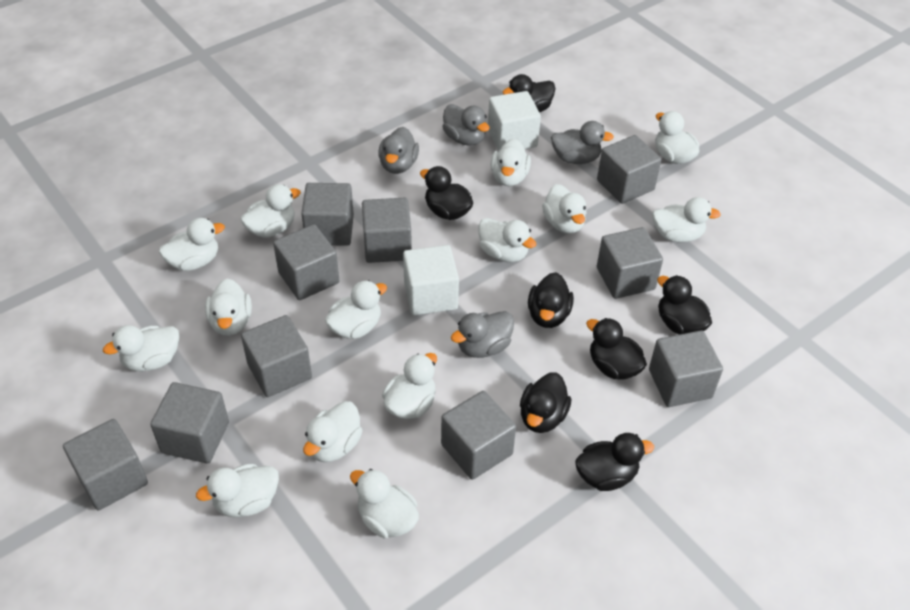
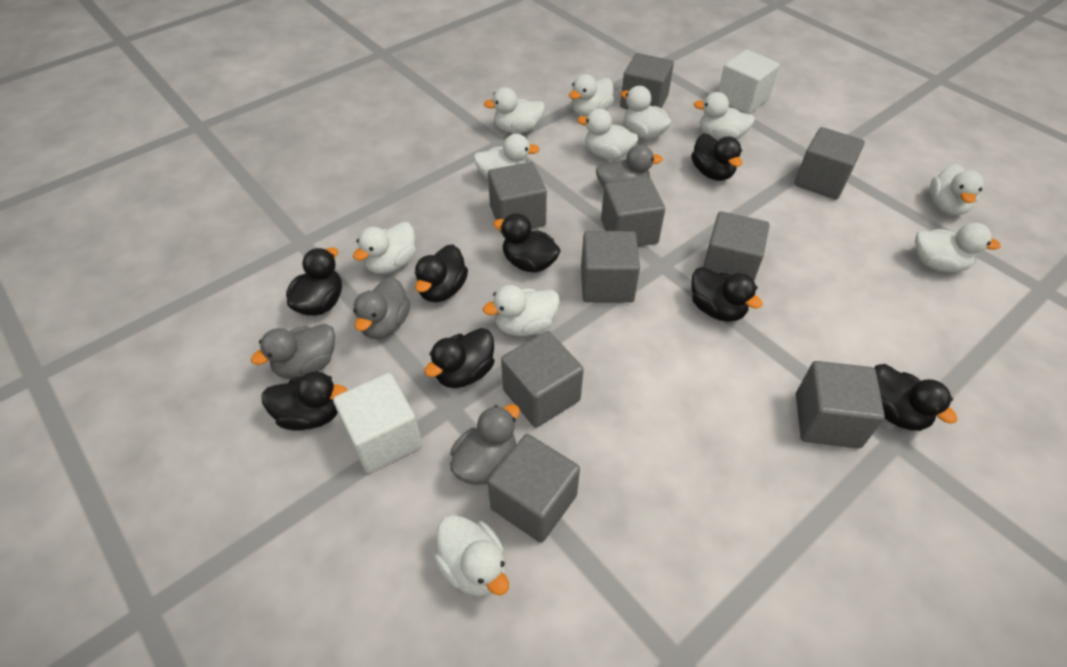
black duck: [420,166,473,220] [503,74,556,113] [520,372,571,433] [528,272,574,328] [575,433,654,491] [586,318,647,379] [657,275,712,334] = 7 -> [261,371,347,431] [286,247,342,316] [415,245,468,302] [424,328,494,388] [493,213,561,273] [691,133,742,181] [691,267,763,322] [874,364,957,431] = 8
grey cube: [63,419,148,510] [150,382,229,464] [241,315,312,397] [273,224,339,300] [301,183,354,246] [362,198,412,263] [441,391,516,480] [597,135,661,204] [597,227,663,299] [649,330,723,407] = 10 -> [488,162,547,234] [488,434,580,543] [501,331,584,428] [581,231,640,303] [601,177,665,246] [620,53,674,109] [703,211,770,281] [794,127,865,199] [796,361,885,449] = 9
white duck: [103,325,179,371] [159,218,225,271] [196,464,279,517] [205,278,252,336] [240,184,301,238] [303,401,363,462] [325,280,387,339] [350,469,419,538] [382,353,437,419] [479,218,536,262] [490,139,531,186] [542,184,586,234] [652,197,721,242] [655,111,699,164] = 14 -> [353,222,416,274] [434,515,509,597] [473,134,540,179] [483,285,560,336] [484,87,545,133] [569,74,614,116] [577,108,638,160] [621,86,672,139] [694,92,755,140] [915,223,1001,272] [930,164,984,215] = 11

